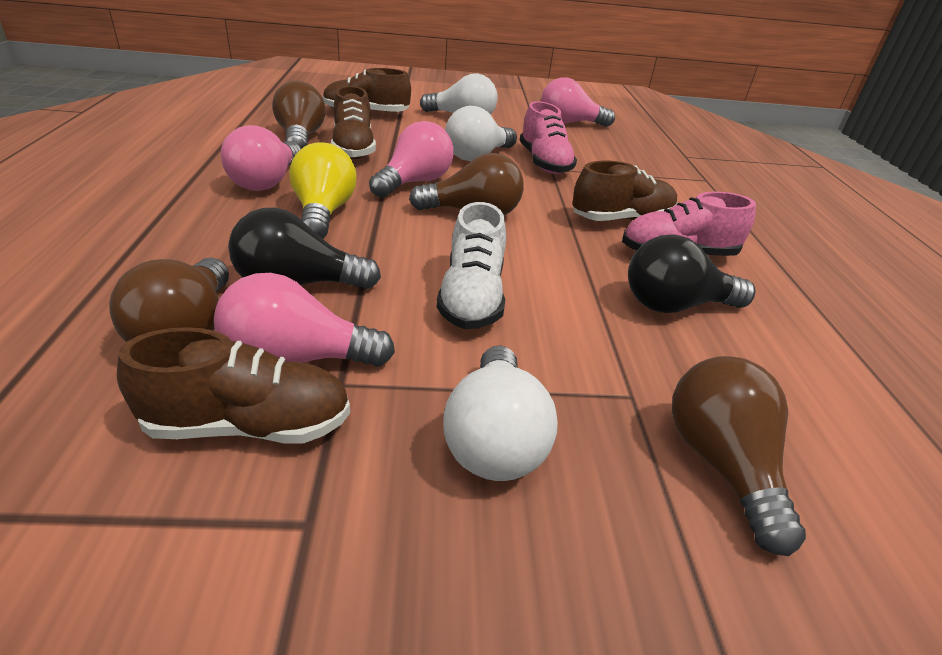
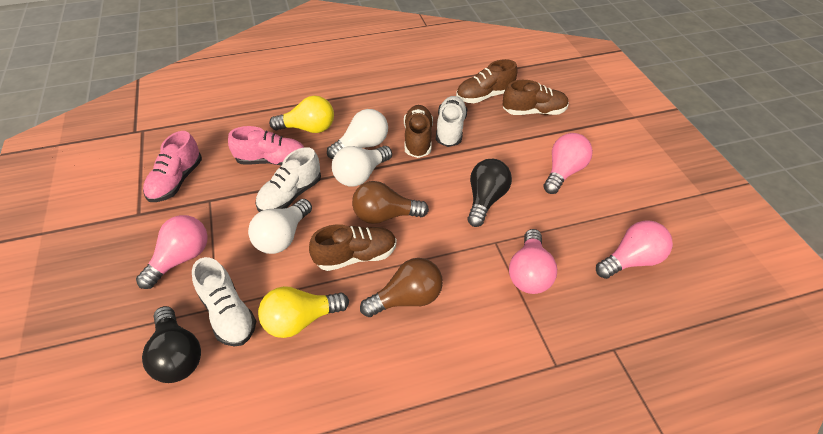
brown light bulb: [109,258,229,342] [272,81,325,149] [409,153,524,215] [672,356,806,556] = 4 -> [352,181,429,224] [360,258,443,317] = 2
white shoe: [436,202,506,329] = 1 -> [192,257,256,347] [255,147,321,212] [436,96,467,147] = 3
yellow light bulb: [289,142,357,239] = 1 -> [258,286,349,338] [269,96,334,133] = 2

